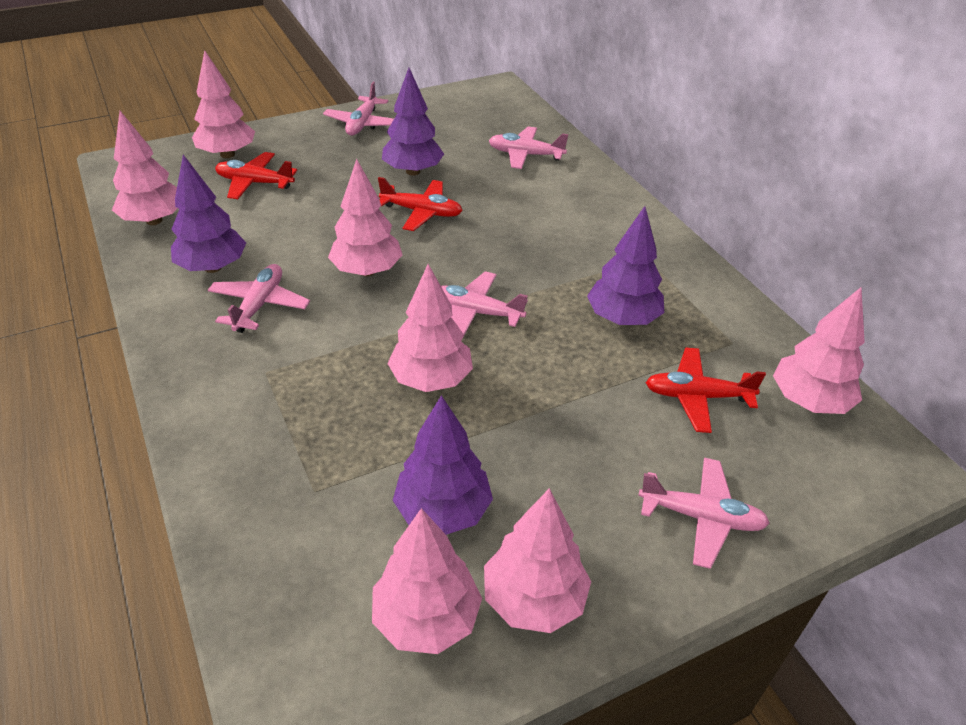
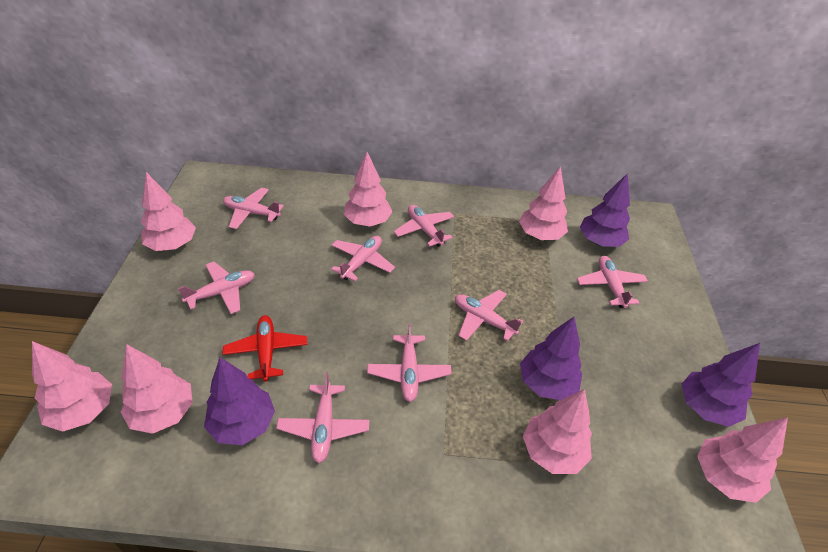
pink plane: [208,264,310,333] [323,82,394,136] [441,271,528,339] [489,126,568,169] [638,457,770,569] = 5 -> [178,262,255,314] [223,188,284,229] [276,372,369,463] [331,236,395,281] [367,322,452,402] [394,205,454,247] [455,290,523,341] [577,256,648,308] = 8
red plane: [215,152,297,199] [378,177,463,231] [645,348,766,433] = 3 -> [223,315,308,382] = 1

